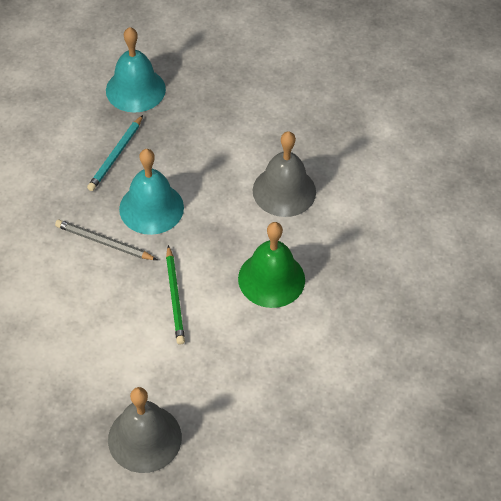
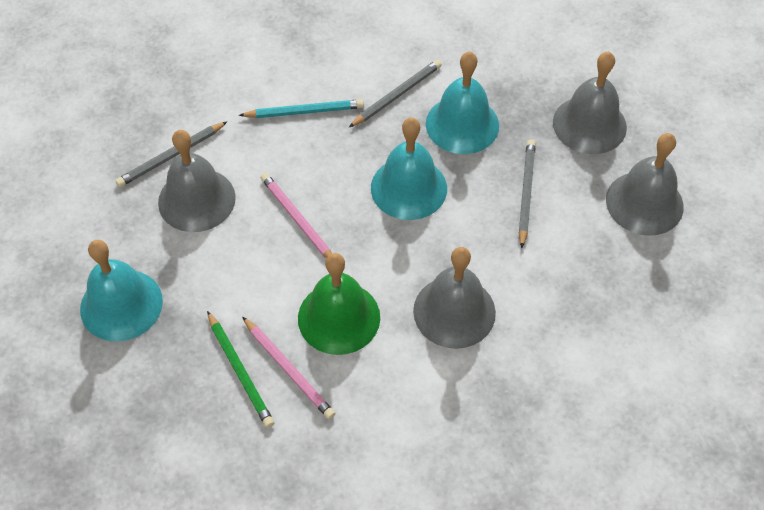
grey bell: [108,387,182,473] [253,131,316,217] = 2 -> [158,130,236,232] [413,247,496,349] [553,51,627,154] [606,133,684,236] = 4
grey pencil: [55,220,157,260] = 1 -> [115,121,228,187] [349,60,442,127] [519,139,536,248] = 3
pink pencil: none = 0 -> [242,317,335,419] [261,173,332,259] = 2
turquoise bell: [106,27,166,113] [119,149,184,235] = 2 -> [80,240,163,341] [371,118,447,220] [426,51,499,154] = 3

